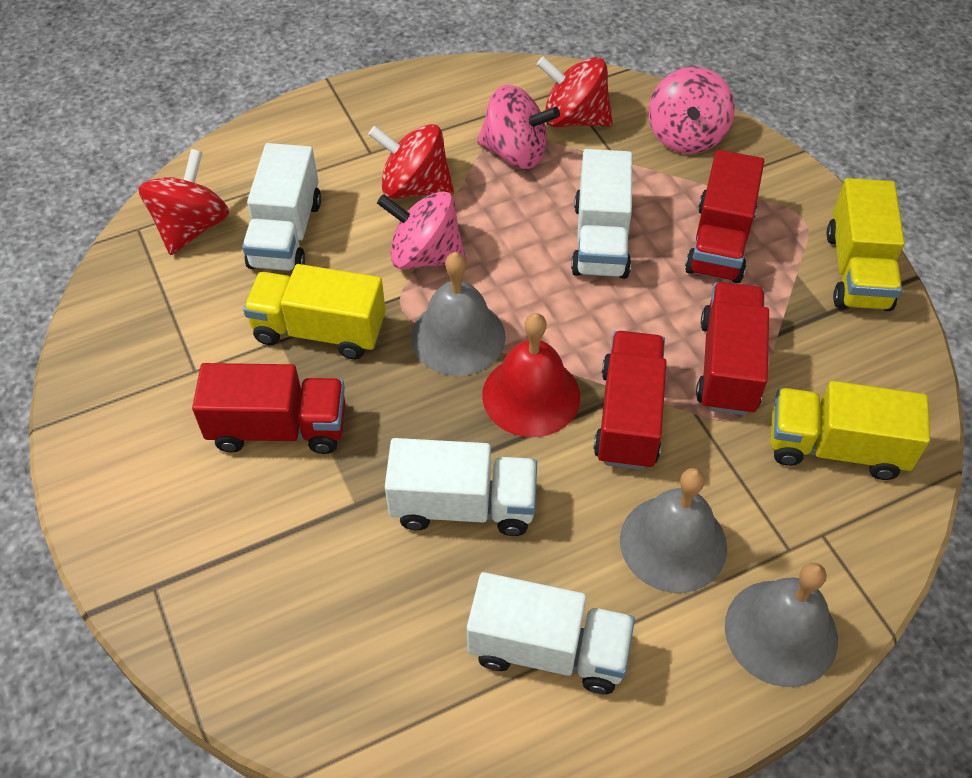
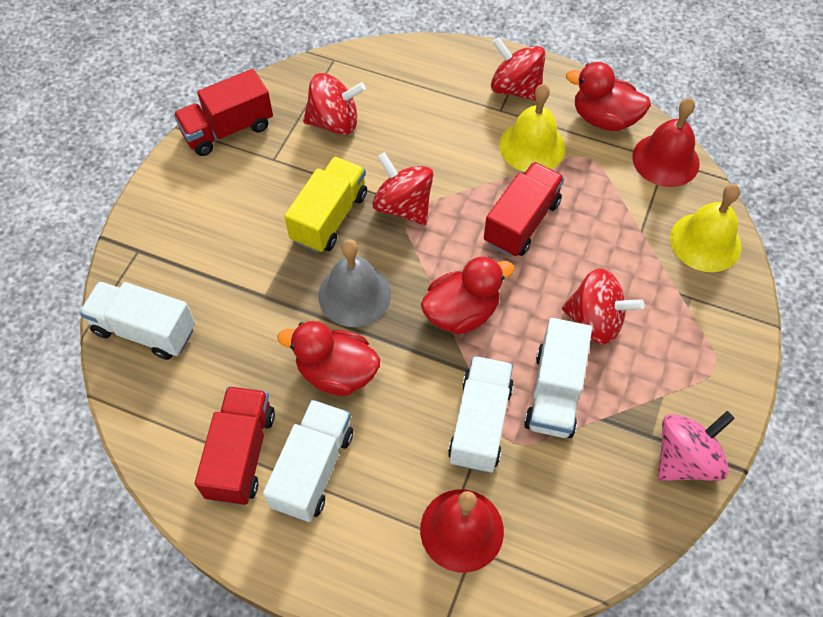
grey bell: [411,252,506,376] [620,468,727,593] [725,563,838,687] = 3 -> [318,239,391,327] = 1
pink spinning top: [377,191,466,270] [477,85,560,169] [649,67,735,154] = 3 -> [658,411,735,481] = 1
red bell: [482,313,580,437] = 1 -> [420,489,504,573] [632,98,700,187] = 2
red duck: none = 0 -> [278,321,380,396] [421,256,514,335] [566,62,651,131] = 3
red spinning top: [138,149,229,255] [368,124,454,199] [537,56,613,127] = 3 -> [303,73,366,135] [372,152,433,225] [491,37,545,101] [562,268,644,344] = 4
red truck: [192,363,345,454] [594,331,667,470] [685,150,764,283] [696,282,769,415] = 4 -> [173,69,273,156] [195,386,275,505] [484,162,565,257] = 3
yellow bell: none = 0 -> [499,84,565,172] [670,184,741,272] = 2
yellow truck: [243,264,386,359] [771,381,930,480] [827,178,905,311] = 3 -> [284,156,367,253] = 1

